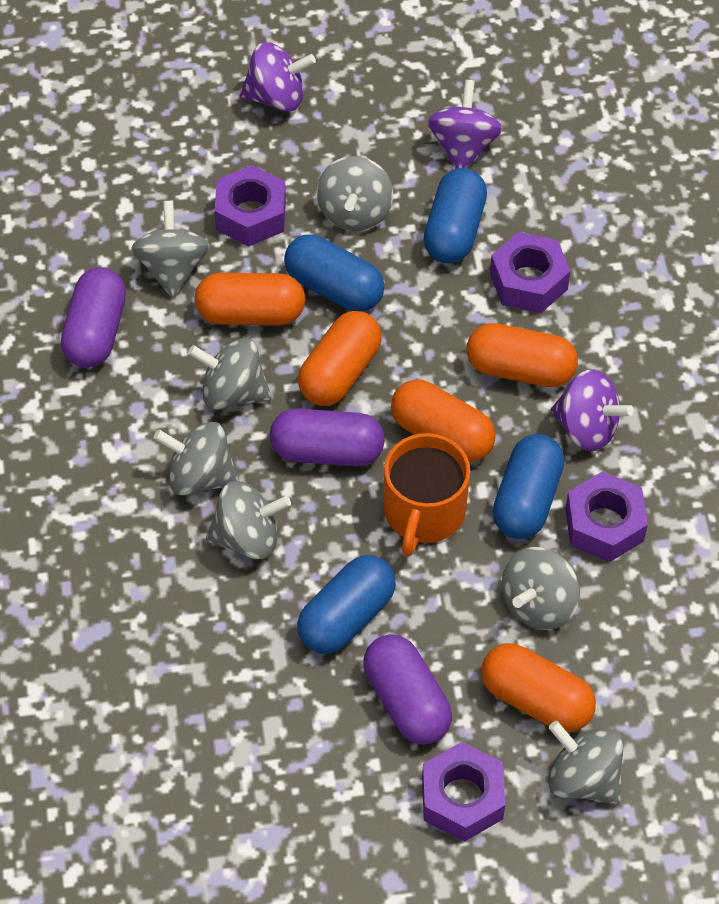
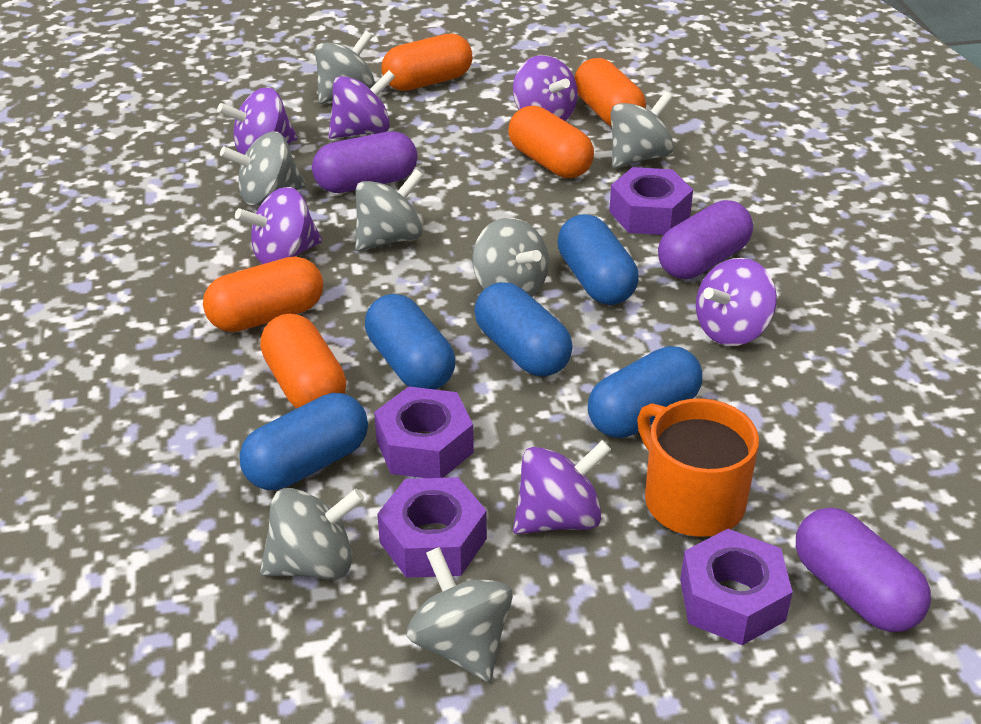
blue capsule: [284,234,384,312] [297,555,396,654] [424,168,487,263] [493,434,564,539] = 4 -> [239,393,368,490] [365,294,455,390] [474,282,573,376] [557,214,639,305] [588,346,702,438] = 5
purple spinning top: [240,42,316,112] [427,80,502,169] [550,369,634,451] = 3 -> [217,87,298,155] [235,187,322,264] [328,70,395,139] [513,55,578,121] [513,440,611,534] [696,258,777,346] = 6

